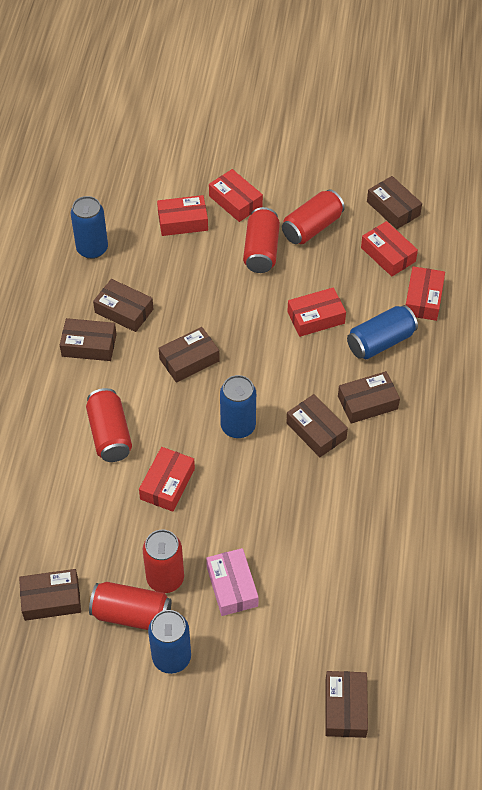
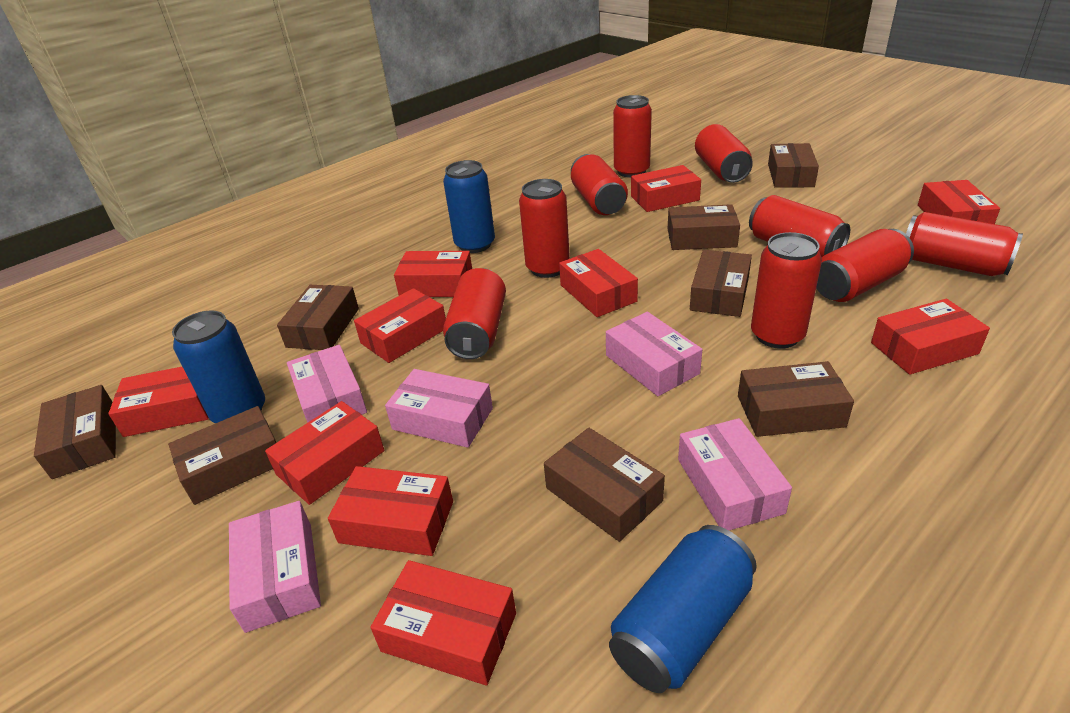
blue can: [71,196,108,259] [148,610,191,674] [220,375,256,438] [347,305,418,359] = 4 -> [172,310,265,423] [443,160,495,253] [609,525,757,693] = 3
pink box: [206,548,259,616] = 1 -> [229,501,321,633] [287,345,367,423] [385,369,493,448] [606,312,702,396] [678,418,792,530] = 5
red box: [139,447,195,512] [157,195,208,236] [209,169,263,222] [287,287,346,337] [361,221,418,277] [406,266,445,321] = 6 -> [108,367,209,437] [265,401,384,505] [328,466,453,556] [354,288,446,363] [370,560,516,686] [394,251,472,297] [559,249,638,317] [631,165,701,212] [871,299,990,375] [918,180,1000,224] = 10
red can: [86,388,132,462] [89,582,171,630] [143,530,184,593] [243,207,280,273] [282,189,345,244] = 5 -> [443,268,506,359] [519,179,570,278] [571,154,628,215] [613,95,652,178] [695,124,753,183] [749,195,850,257] [751,232,822,349] [816,229,914,302] [906,212,1023,276] = 9

